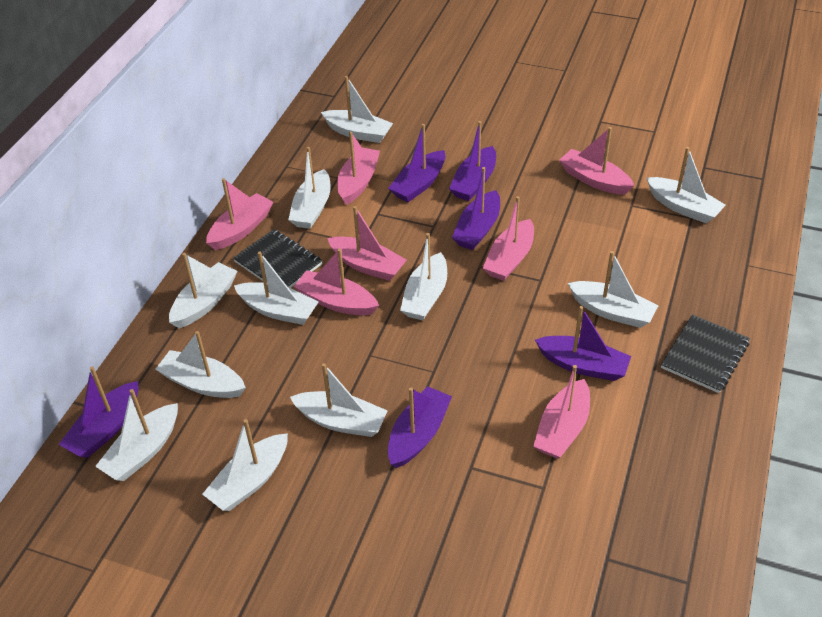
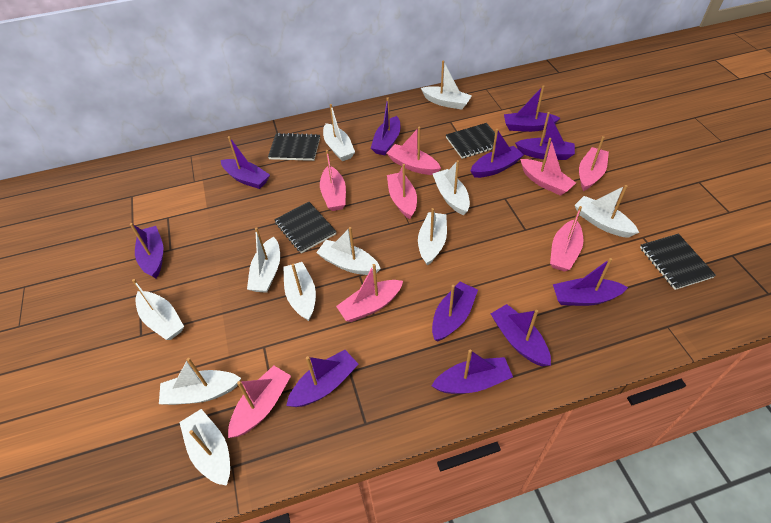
black notebook: [233,229,322,288] [661,314,750,393] = 2 -> [268,133,320,161] [274,202,337,253] [446,123,495,159] [640,234,716,290] = 4
pink boat: [206,178,273,250] [294,249,379,316] [327,206,407,281] [337,132,380,205] [483,196,534,281] [533,365,590,459] [559,127,634,195] = 7 -> [228,366,291,438] [320,150,346,211] [336,264,403,322] [387,127,441,175] [387,164,417,219] [520,138,576,196] [550,206,583,272] [579,136,609,191] = 8
purple boat: [58,366,138,458] [388,124,446,202] [388,386,452,468] [449,121,496,201] [452,167,500,250] [535,306,631,381] = 6 -> [130,223,163,278] [221,136,270,189] [286,350,358,407] [371,97,400,155] [431,350,513,394] [432,282,478,342] [471,129,524,178] [491,304,551,366] [504,85,560,132] [515,112,575,160] [553,258,628,306] = 11

